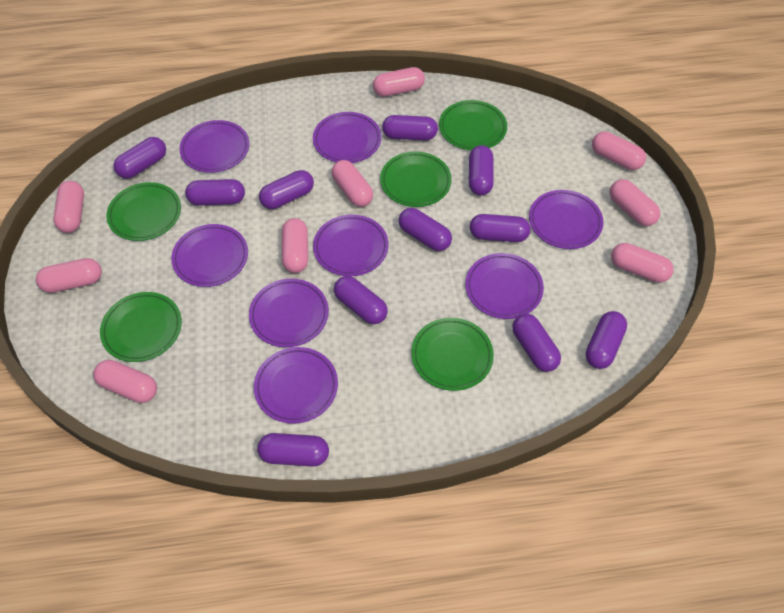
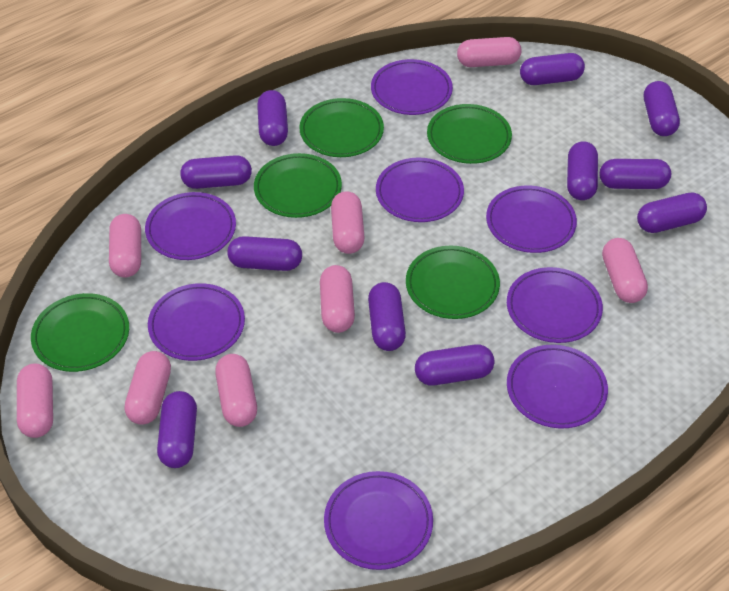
pink capsule: [36,258,102,293] [53,181,84,233] [93,360,157,403] [282,218,308,273] [332,160,373,207] [373,67,425,97] [592,132,646,170] [610,179,660,226] [611,243,674,283] = 9 -> [17,363,53,438] [109,214,141,277] [125,351,171,425] [215,354,257,427] [320,265,355,333] [331,191,365,254] [457,37,522,67] [602,238,648,303] = 8

